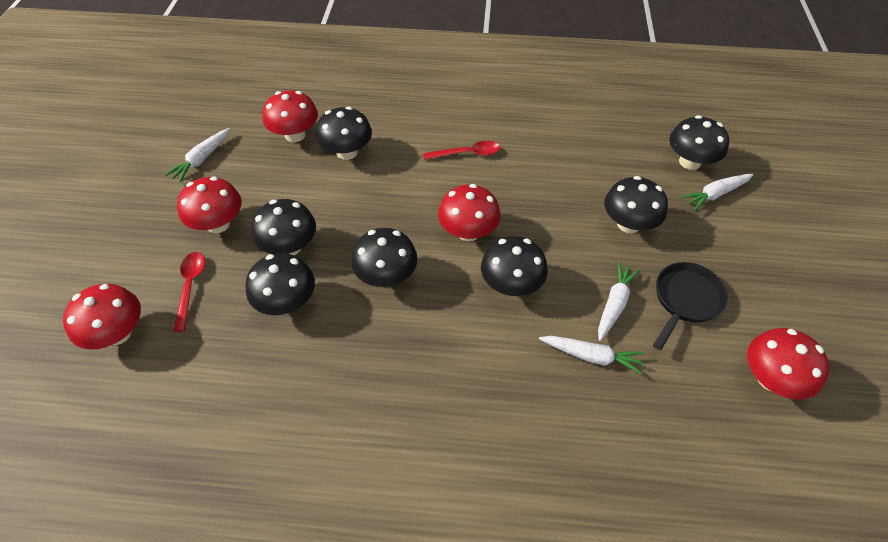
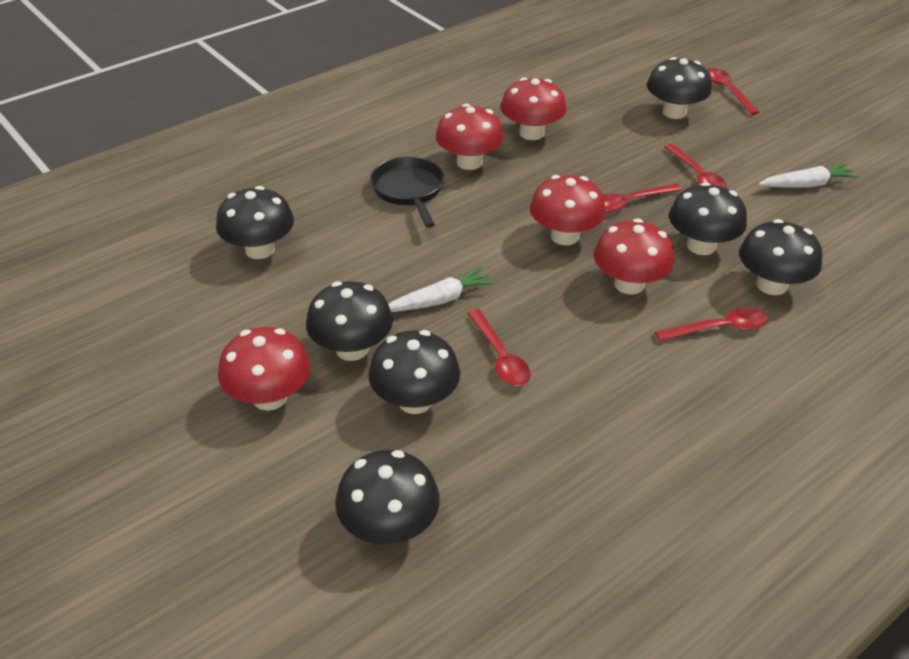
red spoon: [174,252,205,332] [423,141,500,160] = 2 -> [467,309,531,386] [603,183,682,212] [655,307,769,341] [664,144,727,189] [707,68,760,115] = 5
white carrot: [165,128,230,182] [539,336,645,375] [598,261,640,341] [680,174,754,211] = 4 -> [388,266,495,312] [759,163,860,188] = 2

